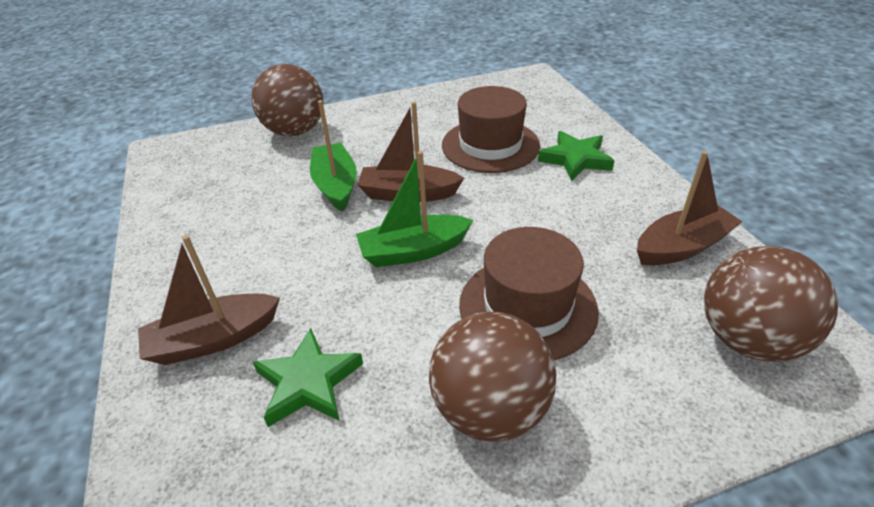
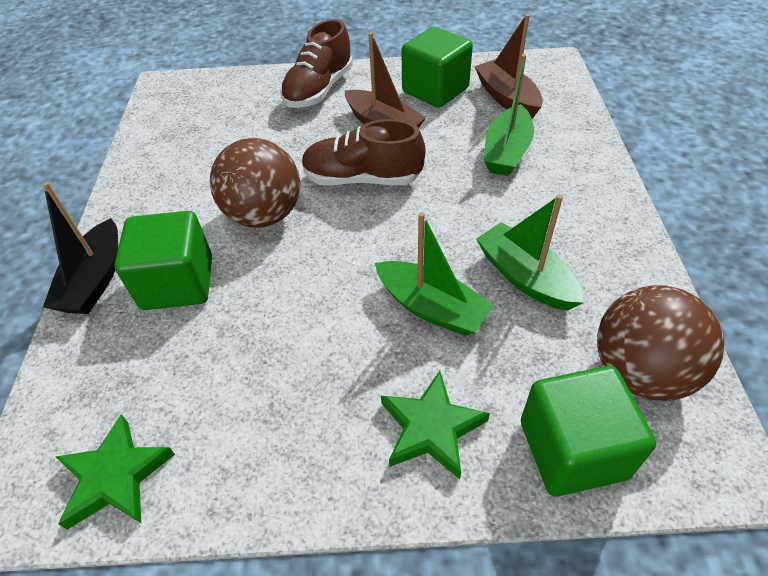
black boat: none = 0 -> [43,182,118,314] = 1
brown ball: [251,64,324,136] [429,312,556,442] [704,246,838,362] = 3 -> [210,138,300,228] [597,285,724,401] = 2
brown boat: [138,235,280,365] [357,102,464,202] [637,151,742,265] = 3 -> [345,32,426,127] [475,14,543,119] = 2
brown hat: [442,86,540,173] [459,227,599,360] = 2 -> none = 0
brown shoe: none = 0 -> [280,19,353,108] [302,119,425,186] = 2
green boat: [310,100,357,212] [356,151,473,267] = 2 -> [375,212,494,336] [476,194,584,311] [484,54,534,176] = 3
green cube: none = 0 -> [114,211,212,310] [401,27,473,108] [521,366,656,497] = 3

